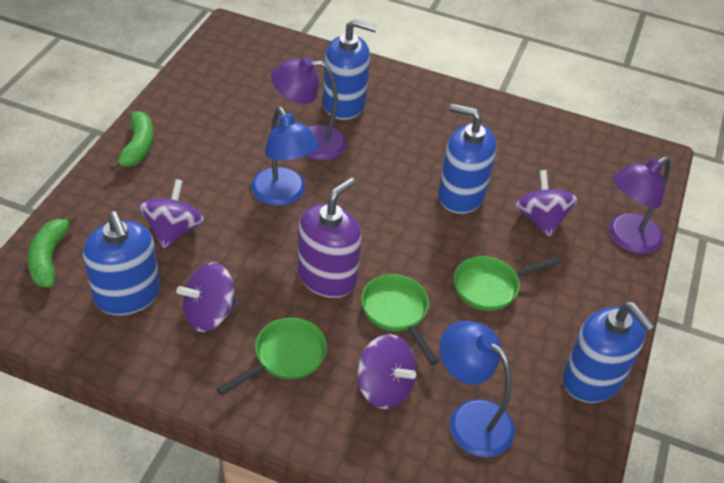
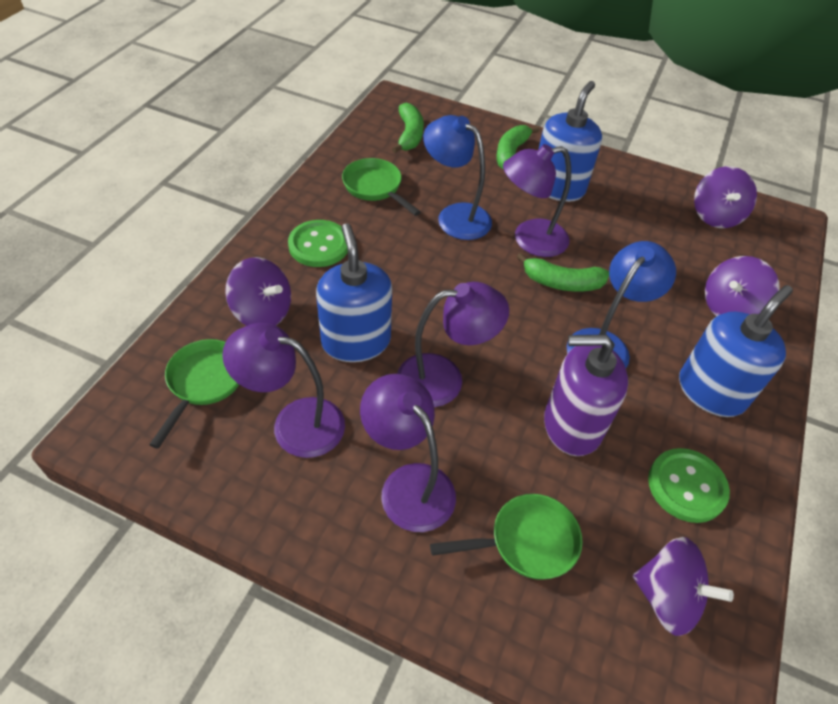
blue soap dispenser: [83,211,160,315] [323,19,377,120] [438,104,497,214] [562,302,655,403] = 4 -> [316,223,392,362] [539,81,602,202] [679,285,793,417] = 3
green banana: [28,214,78,287] [109,111,153,171] = 2 -> [392,103,424,153] [496,125,540,170] [517,253,609,292] = 3
green button: none = 0 -> [288,220,348,267] [648,448,730,523] = 2
purple lamp: [271,57,347,160] [609,156,671,254] = 2 -> [222,323,345,458] [360,374,456,532] [397,282,509,407] [503,144,571,257] = 4

